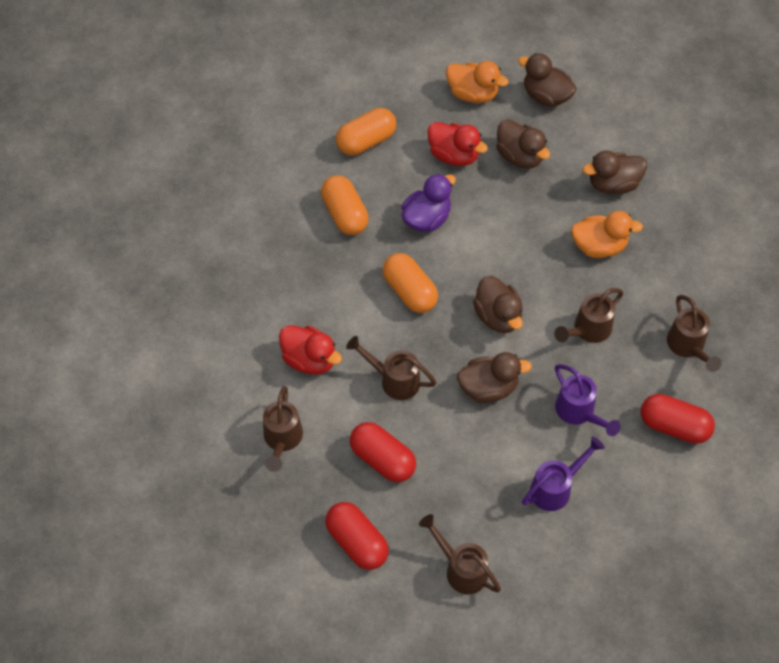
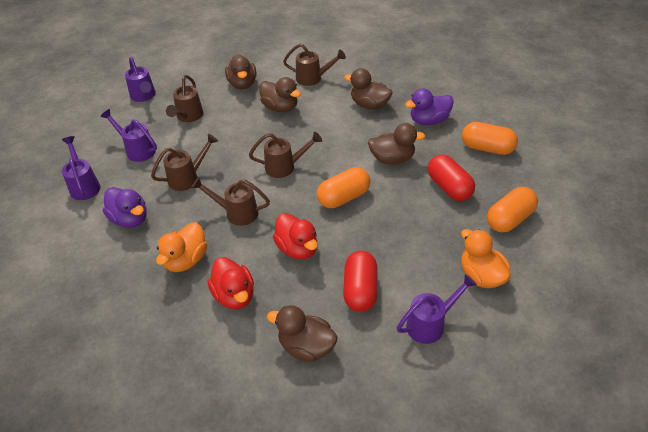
purple duck: [402,174,456,232] = 1 -> [103,187,147,228] [405,88,454,125] = 2
purple watering can: [522,436,605,511] [555,364,620,436] = 2 -> [62,136,100,200] [100,109,157,162] [125,57,156,102] [397,274,477,344] = 4
red capsule: [325,502,389,570] [350,422,416,482] [641,394,715,444] = 3 -> [343,251,377,312] [428,155,475,201] = 2

